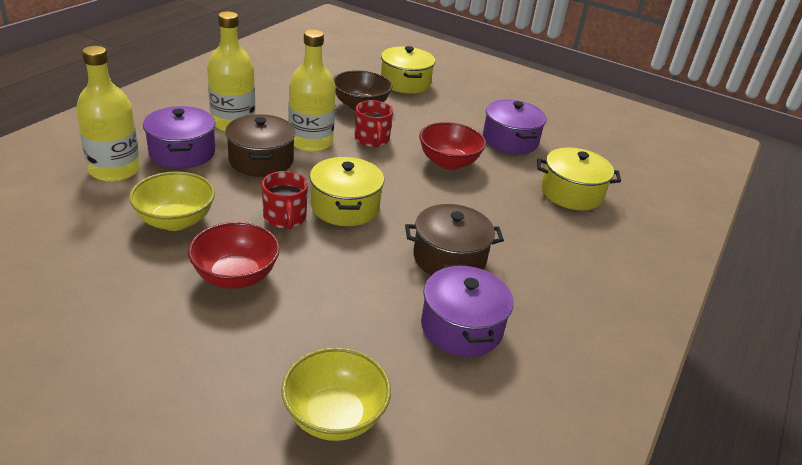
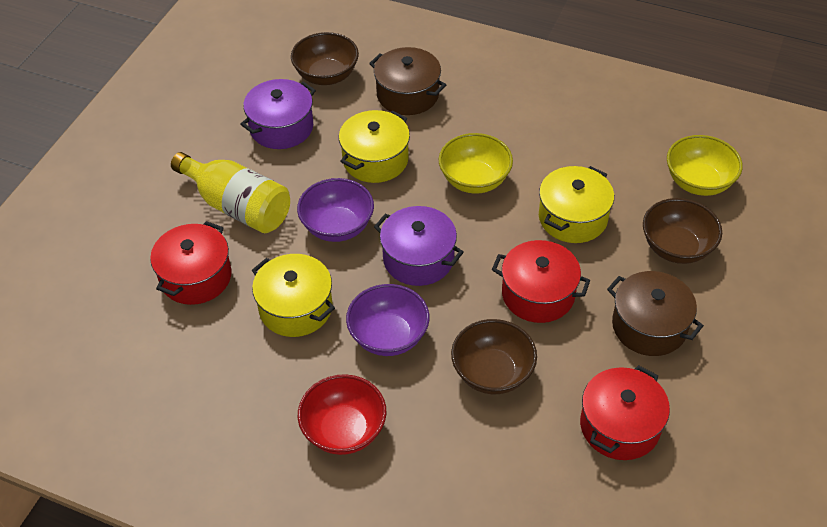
brown bowl: [333,70,392,111] = 1 -> [291,32,359,85] [451,319,537,394] [643,198,722,264] = 3
purple bowl: none = 0 -> [297,178,374,242] [346,284,429,356] = 2
purple pot: [143,106,215,169] [421,264,514,357] [483,99,547,154] = 3 -> [241,79,316,149] [374,206,464,286] = 2
red bowl: [188,222,280,289] [419,122,486,170] = 2 -> [298,374,386,455] = 1
red mug: [262,171,308,229] [355,100,393,147] = 2 -> none = 0
red pot: none = 0 -> [150,221,232,305] [492,240,590,323] [580,365,670,460] = 3
yellow bottle: [76,46,141,182] [207,12,255,131] [288,30,336,152] = 3 -> [171,152,290,233] = 1

